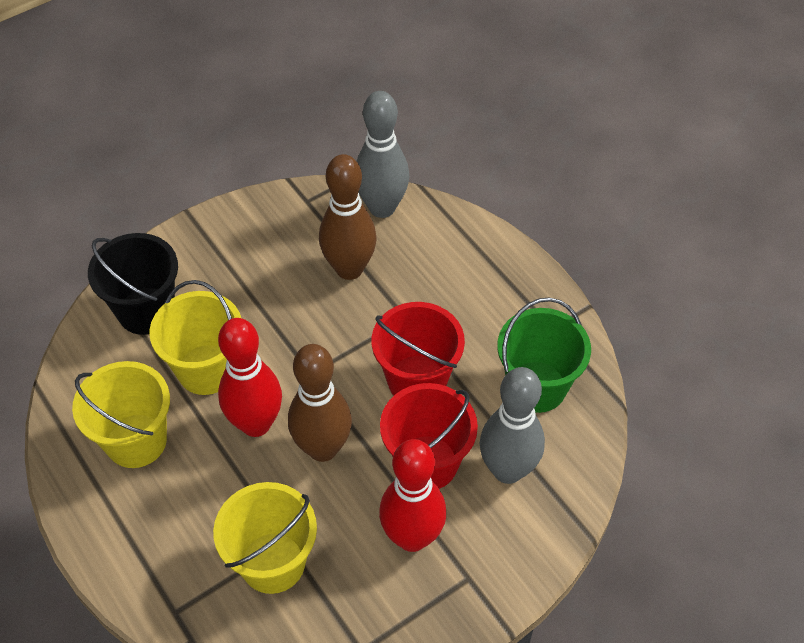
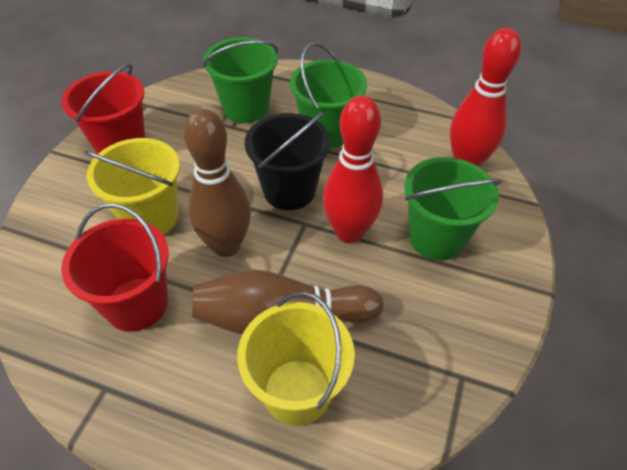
green bucket: [497,297,591,413] = 1 -> [203,37,278,123] [290,42,367,149] [404,157,502,260] = 3
grey bowling pin: [357,91,409,218] [480,367,545,484] = 2 -> none = 0
yellow bucket: [72,361,170,468] [150,280,241,395] [213,482,317,594] = 3 -> [84,138,180,235] [237,292,355,426] = 2

